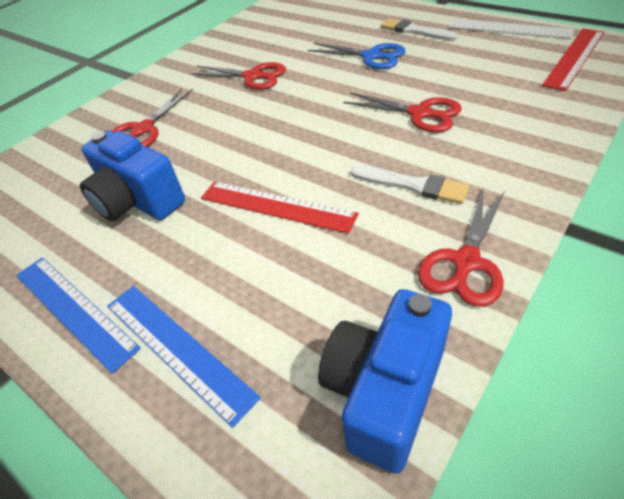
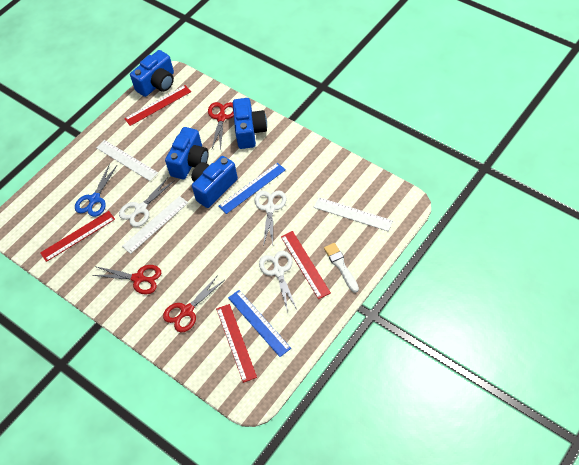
blue camera: [80,131,185,221] [318,289,452,474] = 2 -> [130,50,174,97] [165,127,209,179] [191,156,238,208] [233,98,267,149] = 4
red ruler: [201,181,359,234] [542,29,604,91] = 2 -> [40,211,115,262] [124,85,191,126] [216,304,257,383] [281,231,331,299] = 4
red scissors: [112,88,193,147] [190,62,286,90] [343,93,462,133] [418,188,505,307] = 4 -> [92,265,161,294] [163,275,225,332] [208,102,234,150] = 3
white brush: [351,165,469,204] [381,18,458,41] = 2 -> [324,243,359,293] = 1
white ruler: [450,19,574,39] = 1 -> [96,140,158,181] [122,196,188,254] [314,197,393,231] = 3
white scissors: none = 0 -> [119,177,175,227] [255,190,287,247] [259,251,297,313] = 3

